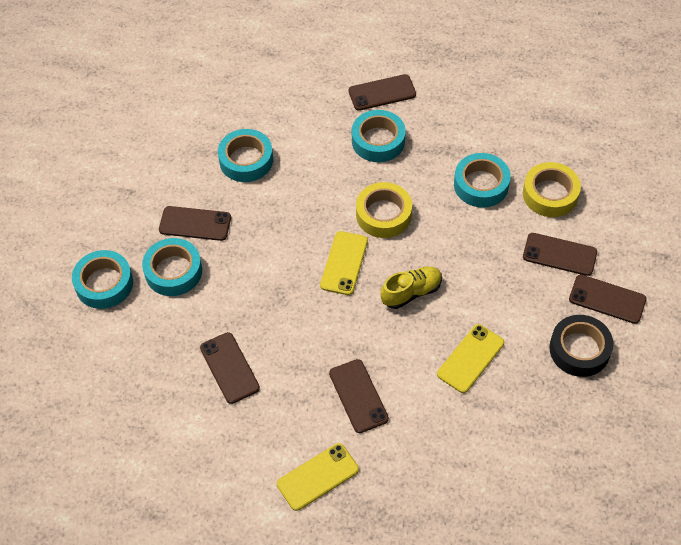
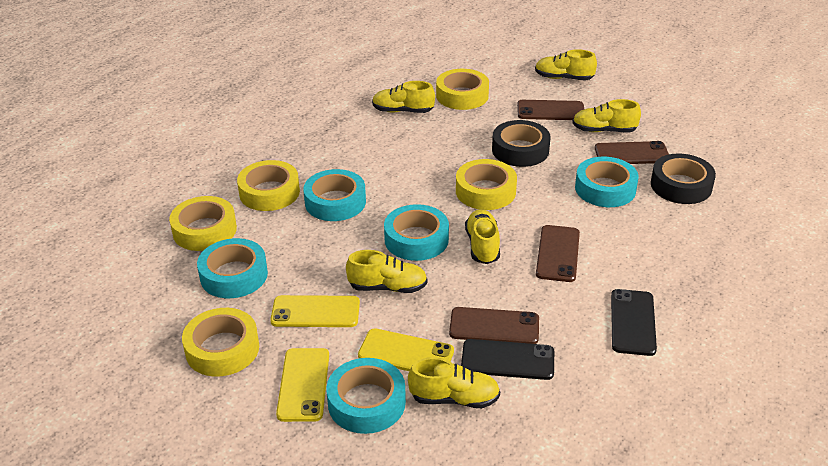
black phone: none = 0 -> [461,339,554,380] [611,289,657,356] = 2
black tape: [549,315,614,377] = 1 -> [492,120,551,167] [651,154,716,204] = 2
brown phone: [159,206,231,241] [200,332,260,404] [329,359,389,433] [349,74,416,111] [523,233,597,276] [569,275,646,324] = 6 -> [449,307,539,344] [517,100,584,120] [536,225,580,282] [595,141,669,164] = 4
yellow shoe: [381,267,442,309] = 1 -> [346,250,427,293] [372,81,435,113] [408,357,500,408] [465,209,500,264] [535,49,597,81] [572,99,641,132] = 6
yellow tape: [356,182,412,238] [523,162,581,217] = 2 -> [169,196,237,251] [182,308,259,377] [237,160,300,211] [436,69,489,110] [456,159,517,210] = 5

